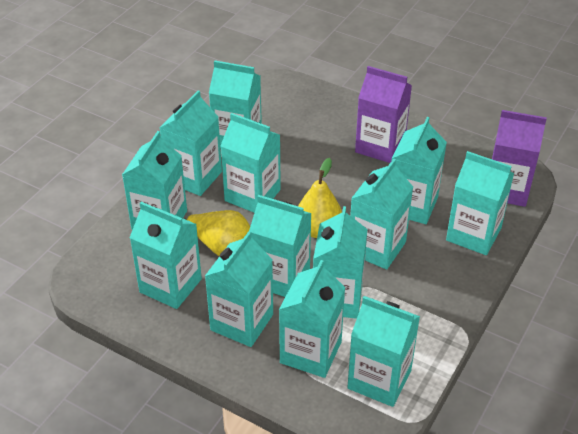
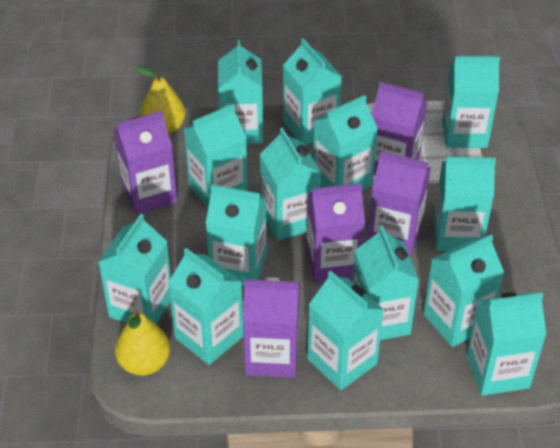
purple carton: [355,66,412,163] [492,110,547,207] = 2 -> [113,111,177,215] [243,277,299,378] [306,183,365,283] [368,151,431,255] [371,82,428,175] = 5
turquoise carton: [122,131,187,230] [129,202,202,309] [160,90,222,196] [205,231,273,347] [209,60,262,149] [221,113,281,213] [249,195,312,297] [279,260,345,378] [313,206,367,319] [347,296,420,407] [350,159,413,270] [392,117,447,224] [446,151,514,255] = 13 -> [98,214,171,324] [168,248,244,365] [184,104,248,208] [205,185,267,286] [218,40,263,144] [260,128,321,241] [283,38,342,145] [307,271,384,390] [313,95,378,190] [353,226,419,340] [423,234,504,347] [434,156,496,251] [442,56,500,148] [467,292,546,396] = 14

